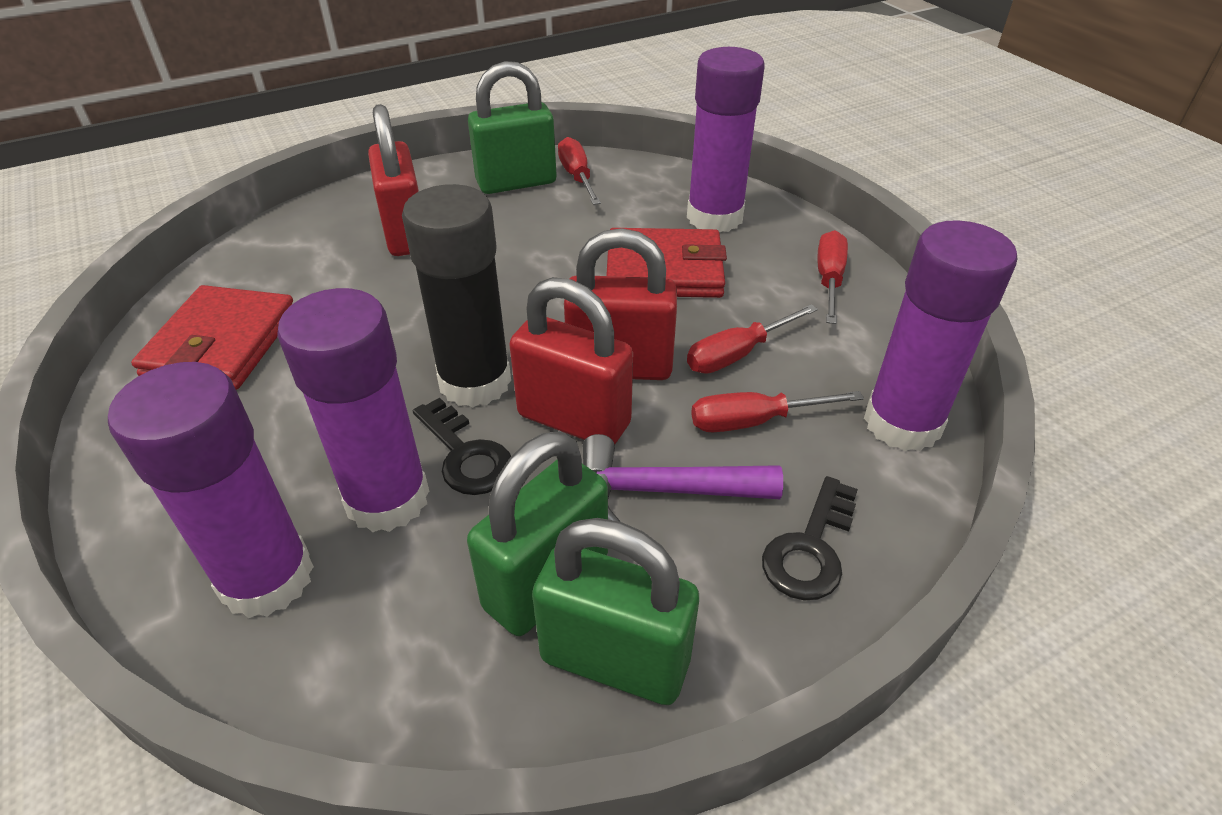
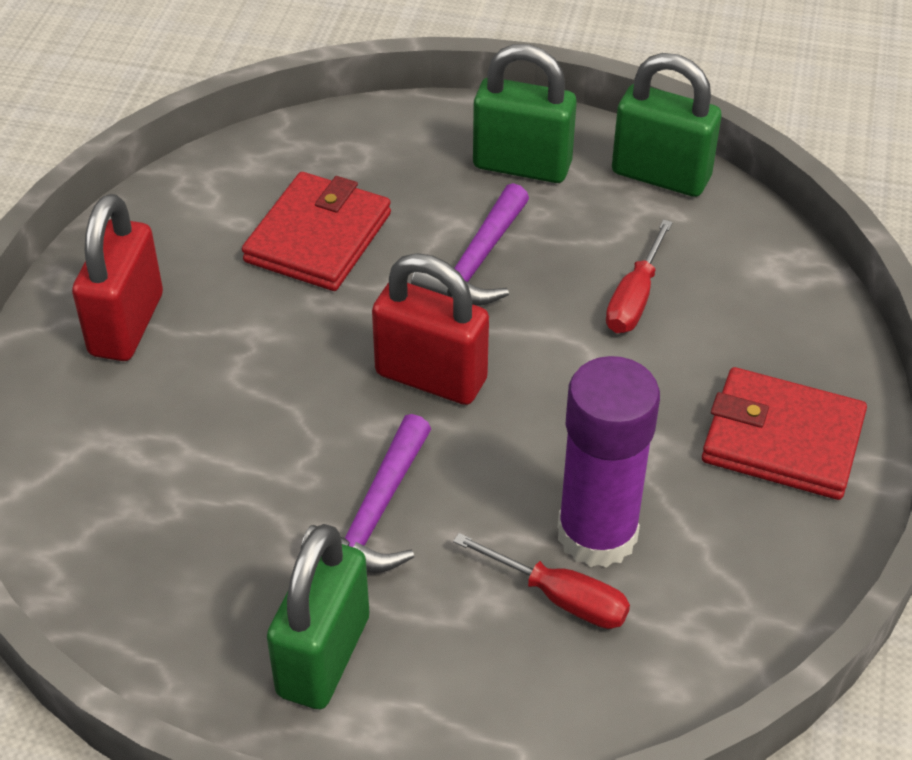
black glue stick: [402,184,511,407] = 1 -> none = 0
black key: [413,398,511,495] [762,476,858,601] = 2 -> none = 0
purple glue stick: [108,362,314,618] [277,288,429,532] [687,47,765,232] [864,220,1017,451] = 4 -> [558,356,660,568] = 1
purple hammer: [583,434,783,522] = 1 -> [301,414,431,573] [411,183,529,306] = 2
red padlock: [368,104,419,256] [509,277,633,444] [564,228,677,380] = 3 -> [72,194,163,361] [372,253,489,405] = 2
red screwdriver: [558,137,601,205] [687,304,818,374] [691,391,864,432] [818,230,848,324] = 4 -> [453,533,630,629] [606,219,673,333] = 2

